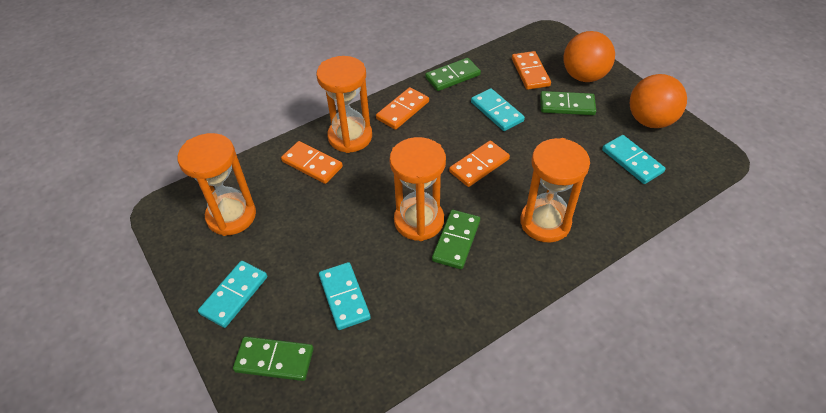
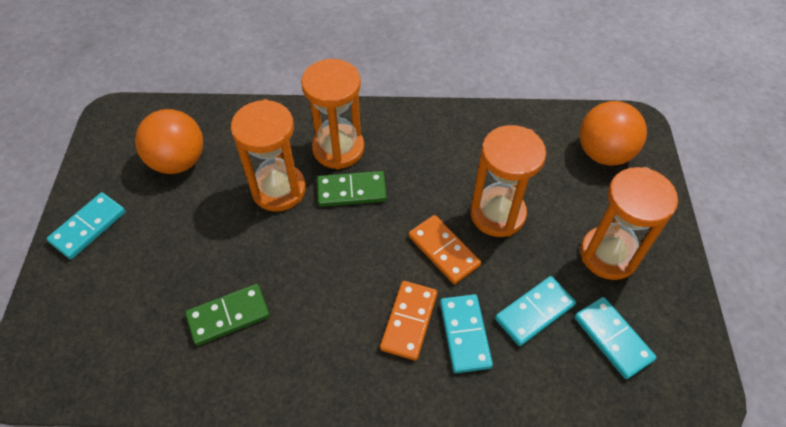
green domino: [233,336,313,381] [425,58,481,91] [432,210,480,269] [540,91,596,115] = 4 -> [185,284,270,346] [317,171,387,207] = 2
orange domino: [281,141,343,184] [376,87,429,130] [449,141,510,187] [512,51,551,90] = 4 -> [380,281,437,361] [409,215,481,284] = 2

